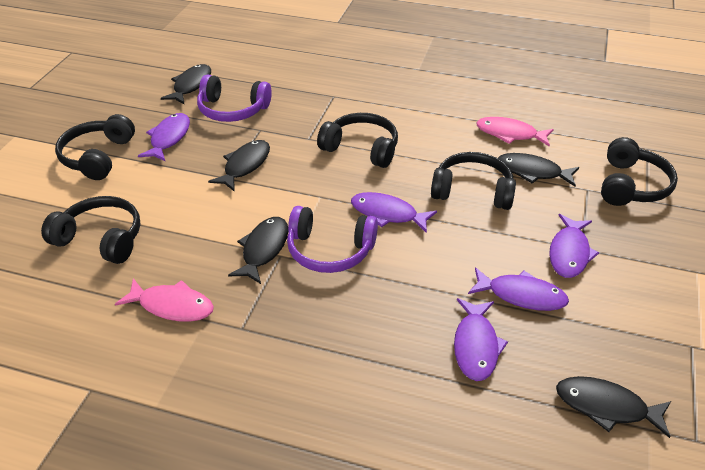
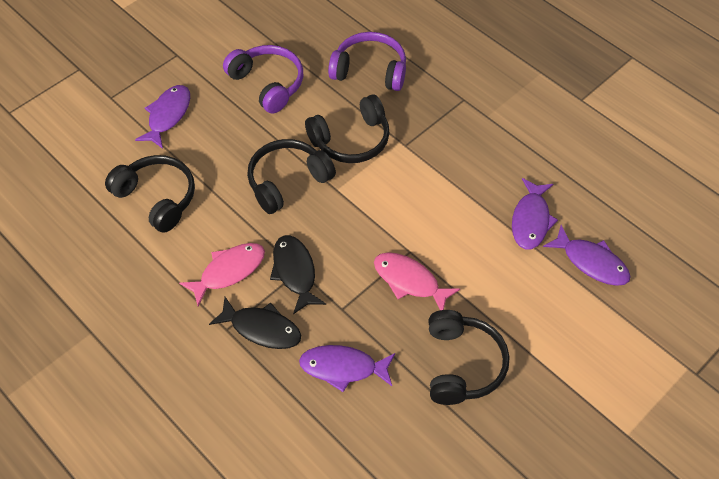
black fish: [161,64,211,105] [208,140,270,191] [228,217,288,284] [498,153,579,187] [556,376,671,438] = 5 -> [209,297,301,349] [270,235,326,314] = 2
black headphones: [41,196,140,264] [55,114,135,180] [317,113,398,168] [431,152,516,210] [601,137,678,206] = 5 -> [105,155,195,233] [247,139,336,214] [305,94,390,163] [428,310,509,405] = 4
purple fish: [138,113,190,162] [351,192,437,233] [454,298,508,381] [468,268,569,311] [549,214,599,278] = 5 -> [135,85,190,149] [299,345,395,392] [512,178,558,250] [543,225,631,286] = 4

